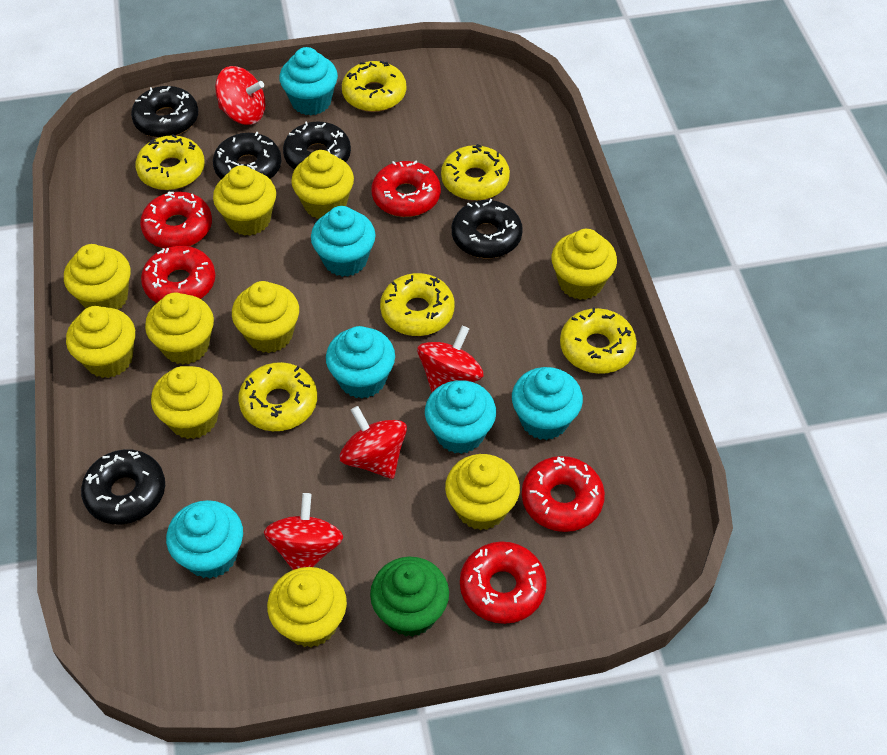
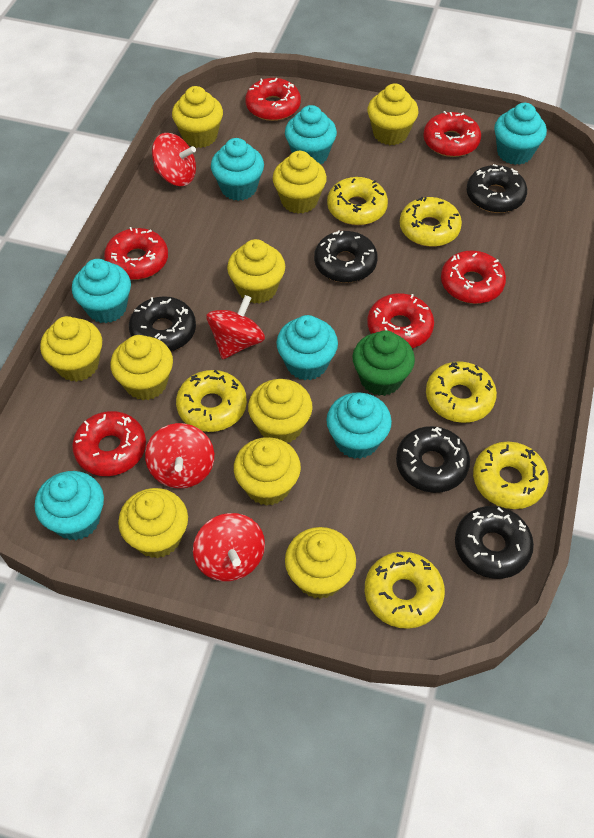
red donut: [140,192,212,248] [141,246,216,303] [372,161,441,217] [460,541,547,624] [522,456,605,532] = 5 -> [72,411,146,476] [104,227,168,280] [245,78,301,121] [367,293,434,348] [423,111,481,157] [441,251,506,304] = 6
turquoise cupcake: [166,500,243,578] [279,47,338,115] [311,206,376,277] [326,326,395,399] [425,380,496,454] [512,367,583,440] = 6 -> [35,471,104,540] [72,259,131,323] [211,138,264,201] [276,315,338,380] [285,105,337,165] [327,392,392,459] [494,103,547,165] = 7

